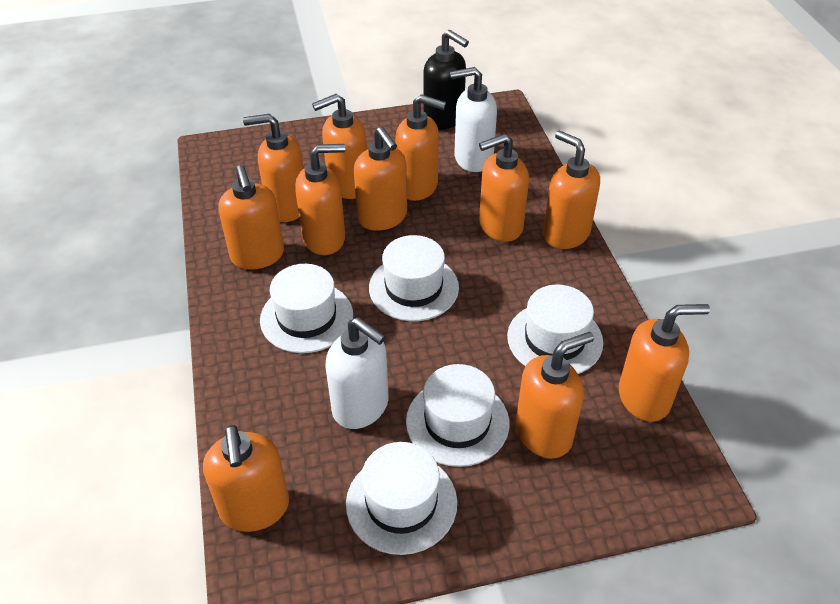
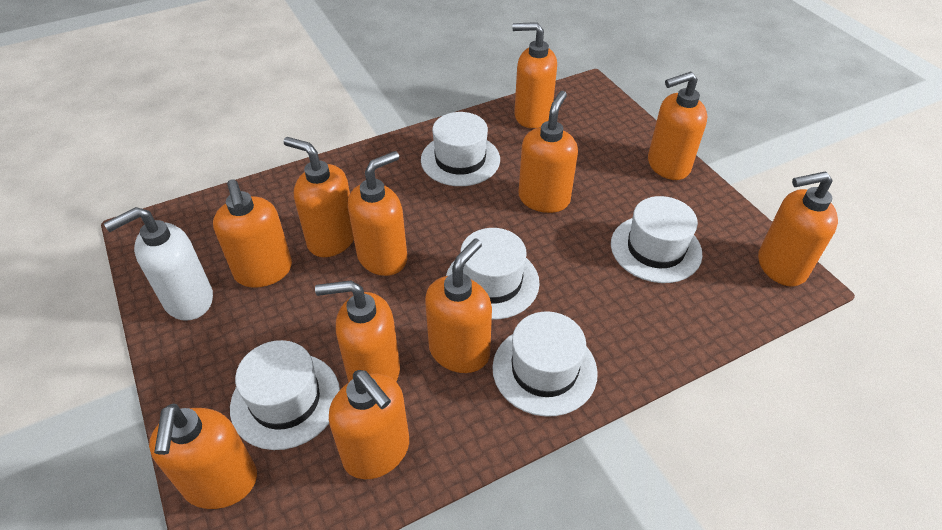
black soap dispenser: [423,30,469,130] = 1 -> none = 0
white soap dispenser: [325,317,389,429] [450,67,497,172] = 2 -> [104,207,213,321] = 1

